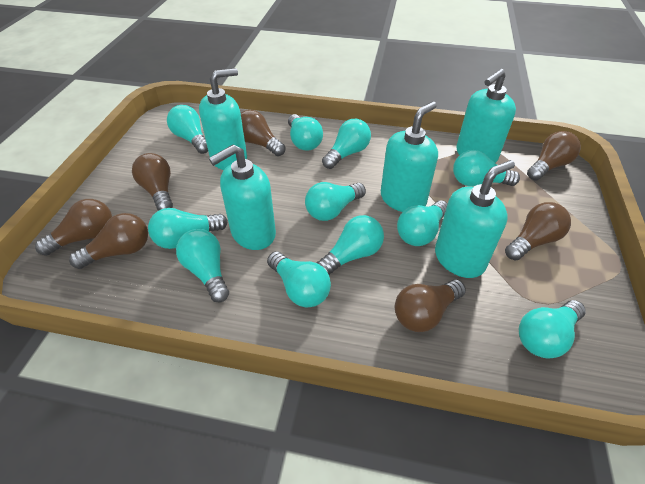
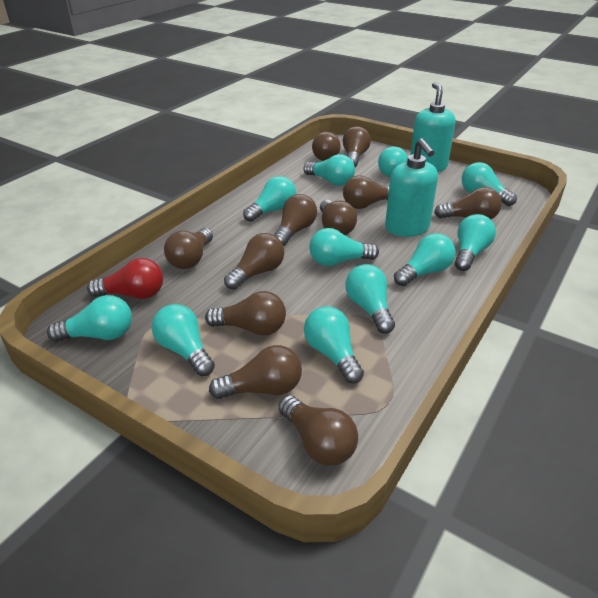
brown light bulb: [35,199,112,256] [69,213,148,269] [132,153,173,211] [241,110,286,156] [395,279,466,332] [505,202,571,261] [527,131,581,181] = 7 -> [164,228,213,269] [205,291,286,336] [209,345,302,399] [224,233,284,290] [275,194,317,246] [278,395,358,466] [312,132,341,161] [320,200,357,235] [343,126,371,167] [343,175,389,209] [434,187,502,219] = 11
red light bulb: none = 0 -> [87,258,163,299] = 1
turquoise soap dispenser: [199,68,247,170] [209,144,276,250] [381,102,438,212] [435,160,515,278] [456,69,516,163] = 5 -> [385,138,438,237] [410,82,456,172] = 2

